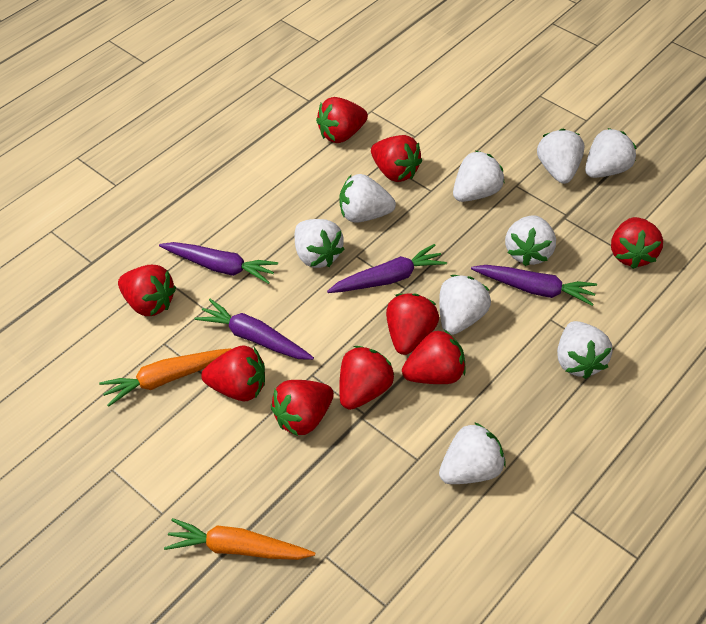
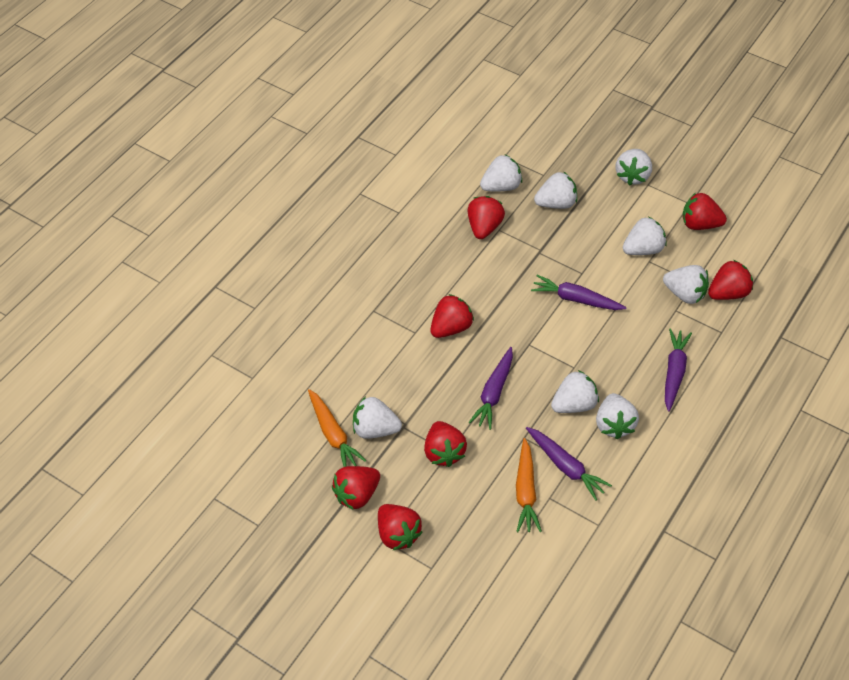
red strawberry: [118,265,176,316] [201,345,265,401] [271,380,334,436] [316,97,368,143] [339,346,394,410] [371,135,422,182] [386,293,439,355] [402,330,466,384] [611,217,663,269] = 9 -> [332,466,380,510] [378,504,422,550] [424,421,467,467] [430,294,474,338] [468,196,505,239] [683,193,727,230] [708,260,753,300] = 7
white strawberry: [295,219,345,268] [339,174,396,223] [439,275,491,335] [439,422,506,484] [453,151,505,202] [505,215,556,266] [537,129,585,184] [557,321,612,379] [585,128,636,178] = 9 -> [353,397,402,439] [480,154,522,191] [534,172,577,209] [551,370,599,413] [596,393,639,439] [616,149,652,186] [623,216,667,255] [663,265,709,304] = 8

